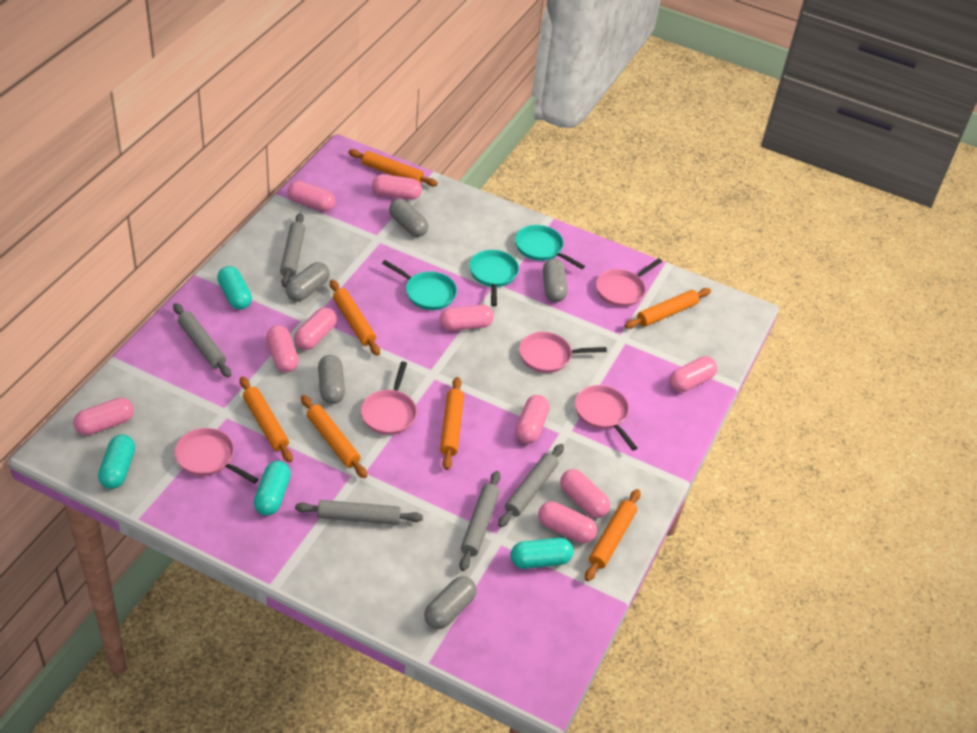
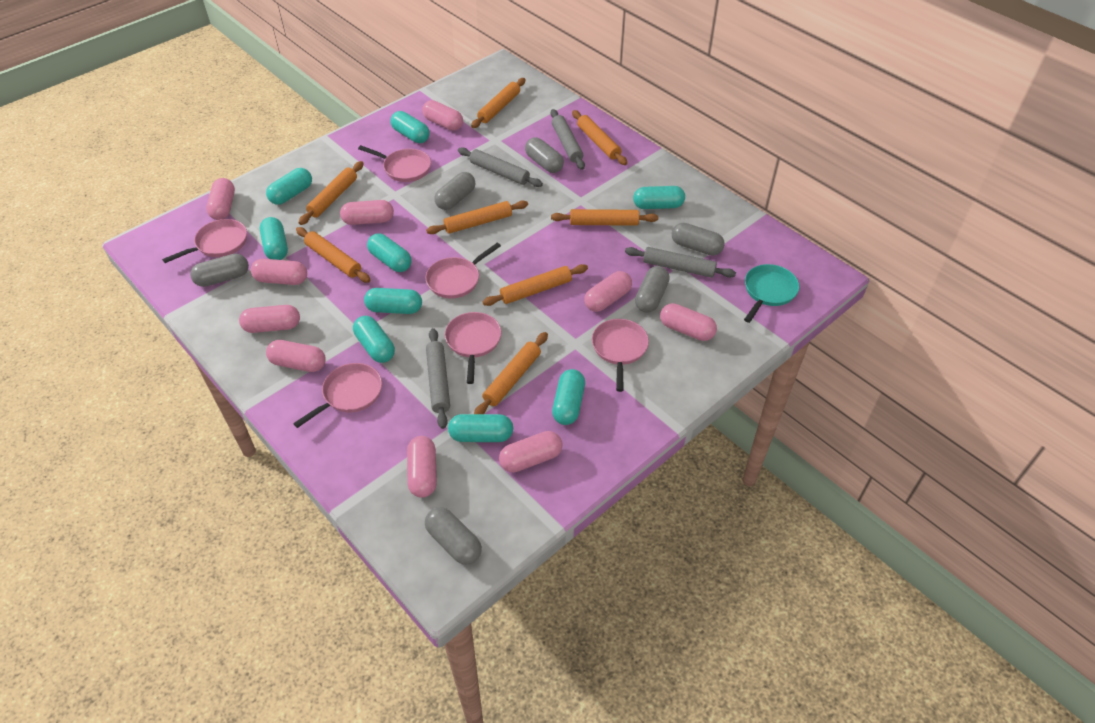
grey capsule: [286,262,330,302] [318,355,345,404] [389,199,428,237] [424,576,477,629] [543,259,567,302] = 5 -> [190,254,249,287] [425,507,482,565] [434,172,475,210] [525,137,564,173] [635,266,670,313] [672,223,725,256] = 6
grey rolling pin: [173,303,231,378] [280,213,305,288] [295,500,423,525] [459,471,501,571] [498,444,564,527] = 5 -> [426,328,450,429] [458,147,543,187] [550,109,585,170] [625,247,736,278] = 4
orange rolling pin: [240,376,293,463] [301,395,367,478] [330,280,380,355] [348,149,438,186] [440,377,464,470] [585,489,641,581] [625,288,711,329] = 7 -> [296,227,371,283] [299,161,364,225] [426,200,528,234] [471,78,526,128] [474,332,548,414] [483,264,588,306] [551,209,658,226] [572,110,627,165] = 8
pink pan: [174,428,258,484] [361,361,417,435] [519,332,607,373] [575,385,637,451] [596,258,662,307] = 5 -> [162,219,247,263] [293,363,382,428] [358,145,431,182] [425,243,501,299] [445,312,502,384] [592,319,649,392] = 6
turquoise capsule: [98,434,135,489] [217,266,252,310] [254,461,291,516] [510,538,574,569] = 4 -> [260,217,288,260] [266,168,312,205] [353,316,395,363] [364,288,422,314] [367,233,412,272] [390,111,430,143] [448,414,513,442] [552,369,585,425] [633,186,685,209] = 9
turquoise pan: [382,260,457,310] [469,250,519,306] [515,225,585,269] = 3 -> [744,264,800,323] = 1

